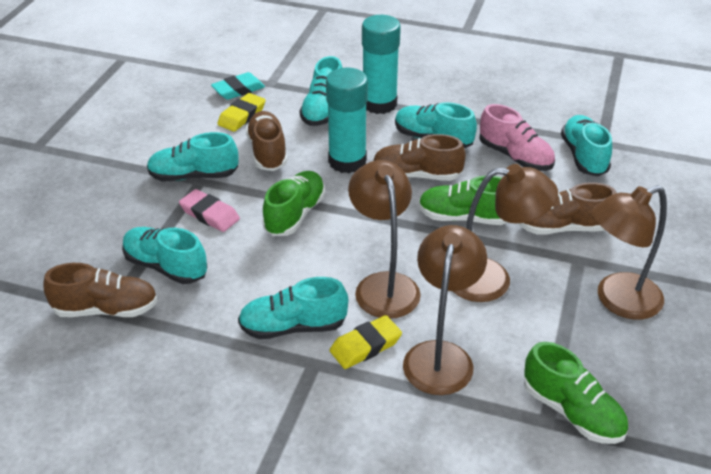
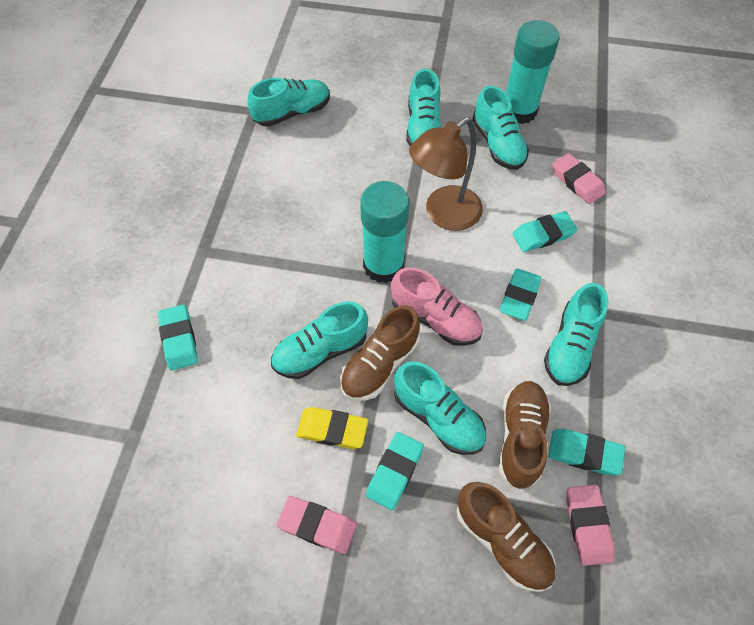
brown lamp: [348,160,421,319] [403,225,487,395] [453,164,558,302] [591,185,667,320] = 4 -> [409,117,483,231] = 1
brown shoe: [43,263,158,317] [246,111,287,171] [373,134,466,181] [518,182,616,235] = 4 -> [340,305,420,401] [456,482,556,592] [499,381,551,489] = 3
green shoe: [262,171,325,236] [418,176,508,225] [524,342,628,444] = 3 -> none = 0
pink eraser: [179,189,240,232] = 1 -> [277,496,357,554] [552,153,606,204] [566,485,615,566] = 3
turquoise eraser: [211,72,265,100] = 1 -> [158,305,198,370] [366,432,424,510] [500,268,541,321] [513,211,577,252] [548,429,625,475] = 5
yellow eraser: [217,93,266,132] [330,315,402,369] = 2 -> [296,407,368,449] = 1

